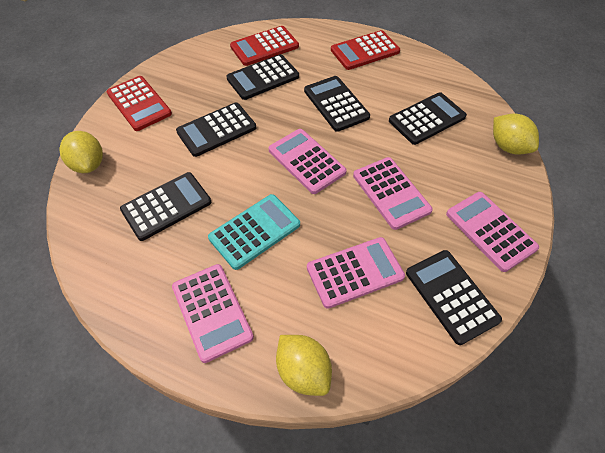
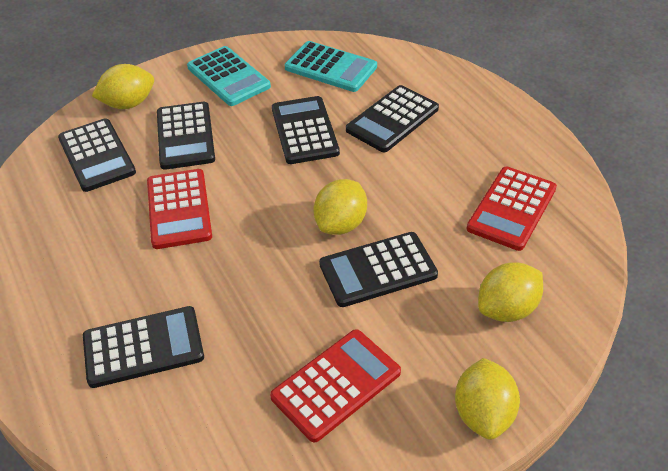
pink calculator: [172,264,254,363] [268,129,347,194] [307,237,405,309] [353,157,433,230] [446,192,539,272] = 5 -> none = 0
turquoise calculator: [208,194,300,270] = 1 -> [187,46,271,106] [284,41,377,92] = 2
yellow lemon: [59,131,103,173] [276,335,332,396] [493,113,539,155] = 3 -> [92,64,154,109] [313,179,367,235] [455,358,520,440] [478,262,543,322] = 4

